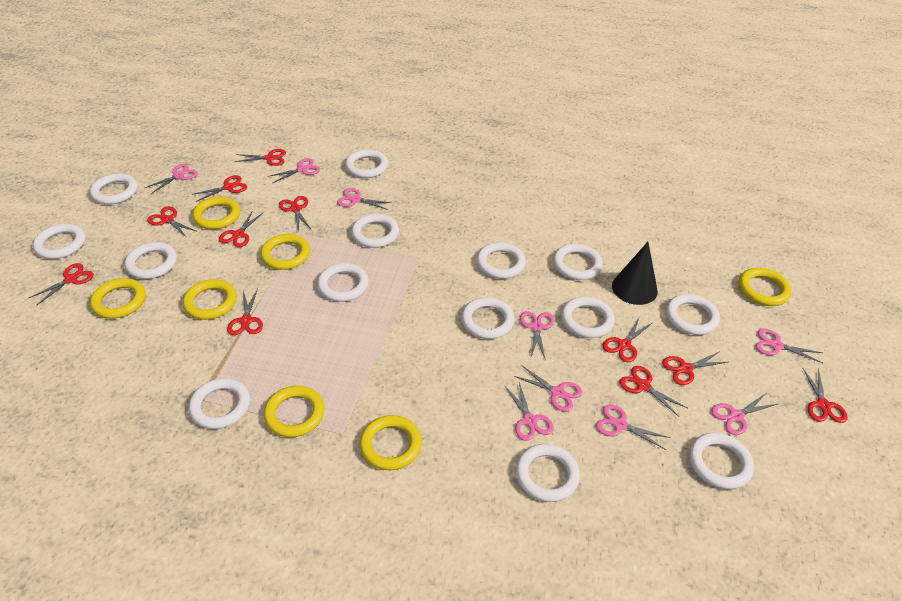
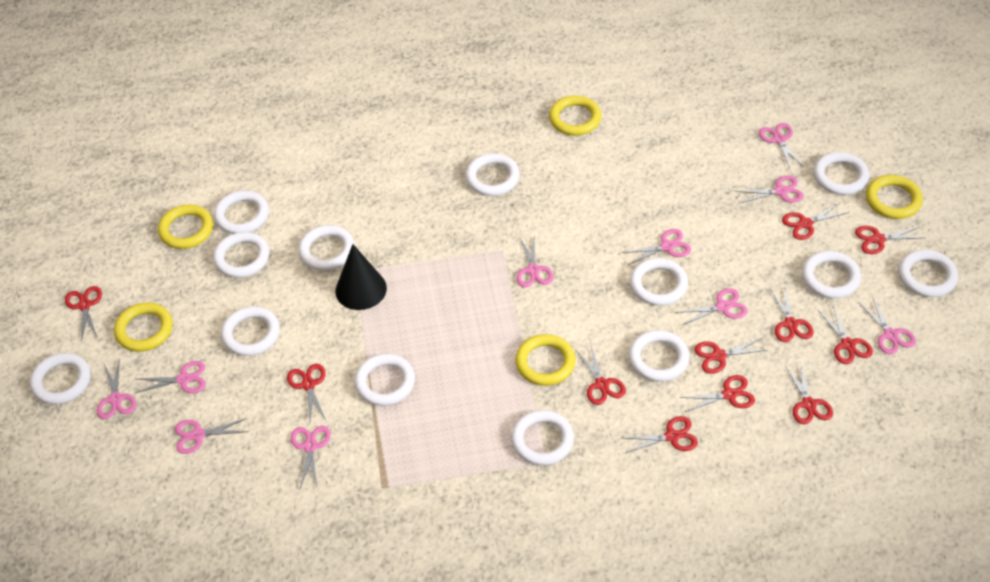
pink scissors: [144,164,198,194] [267,158,320,183] [337,188,392,210] [504,382,554,441] [514,366,582,412] [520,311,554,361] [596,404,671,450] [711,393,777,435] [756,329,823,363] = 9 -> [97,358,136,419] [135,361,206,393] [175,418,249,454] [291,426,331,488] [516,236,554,287] [622,229,691,265] [676,288,748,325] [736,176,804,203] [759,123,804,170] [858,296,916,355] = 10
white ring: [33,224,86,259] [90,173,138,204] [125,242,177,279] [189,378,250,429] [317,263,369,302] [345,149,388,178] [351,214,399,248] [461,297,515,339] [476,242,526,279] [516,444,580,502] [553,244,603,280] [561,297,615,338] [666,294,720,335] [689,433,754,489] = 14 -> [30,353,90,404] [213,232,269,278] [214,191,269,234] [221,306,280,356] [298,225,355,271] [354,354,415,406] [465,153,520,196] [511,410,574,465] [629,330,689,381] [630,258,688,306] [802,251,861,298] [814,152,869,195] [898,249,958,297] = 13
yellow ring: [90,278,146,319] [183,279,237,320] [192,197,240,229] [260,234,310,270] [264,386,325,437] [360,415,422,470] [739,268,792,306] = 7 -> [114,302,173,352] [158,204,213,249] [515,334,576,386] [549,95,602,135] [866,175,923,219] = 5

